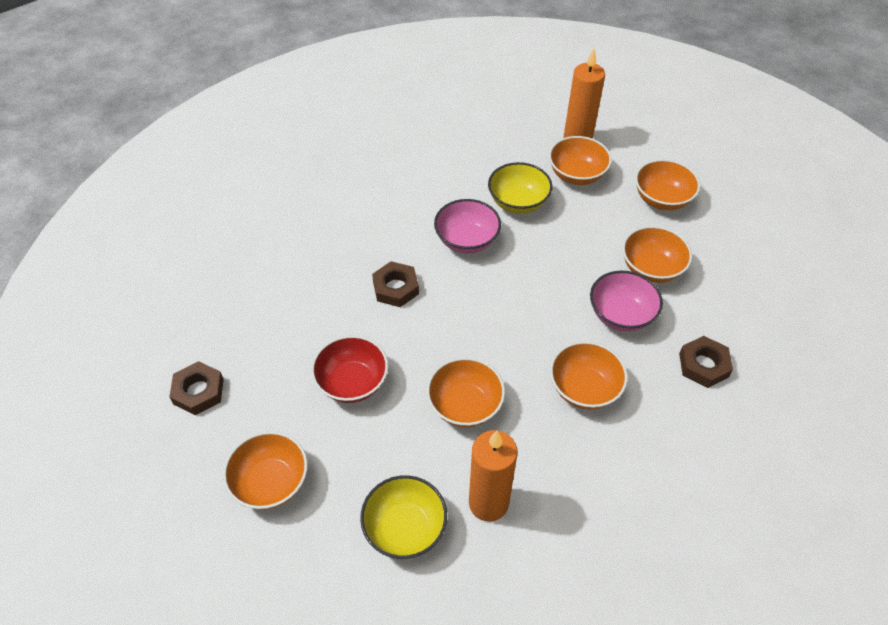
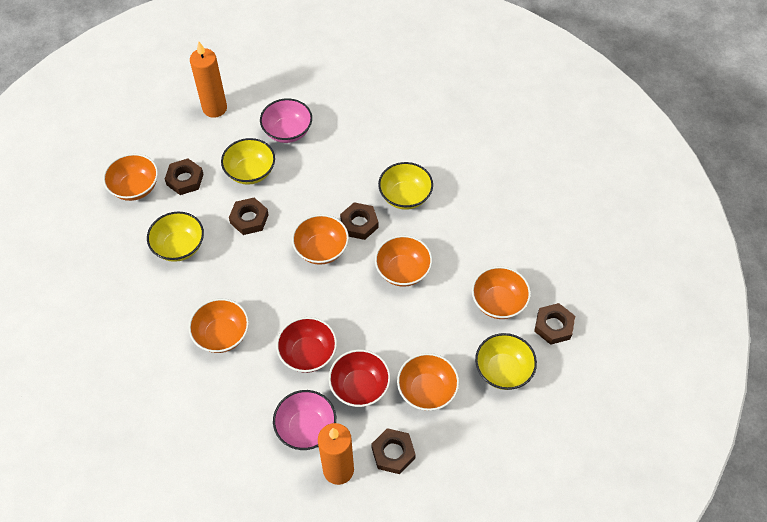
brown nut: [169,361,224,415] [372,261,419,307] [679,336,733,388] = 3 -> [165,159,204,195] [229,198,269,235] [340,202,379,240] [371,428,416,474] [534,303,575,345] = 5
red bowl: [311,335,388,403] = 1 -> [276,317,337,373] [328,349,390,407] = 2
yellow bowl: [360,475,447,559] [488,162,552,214] = 2 -> [147,212,204,262] [221,138,275,185] [378,162,433,210] [475,333,537,390] = 4

